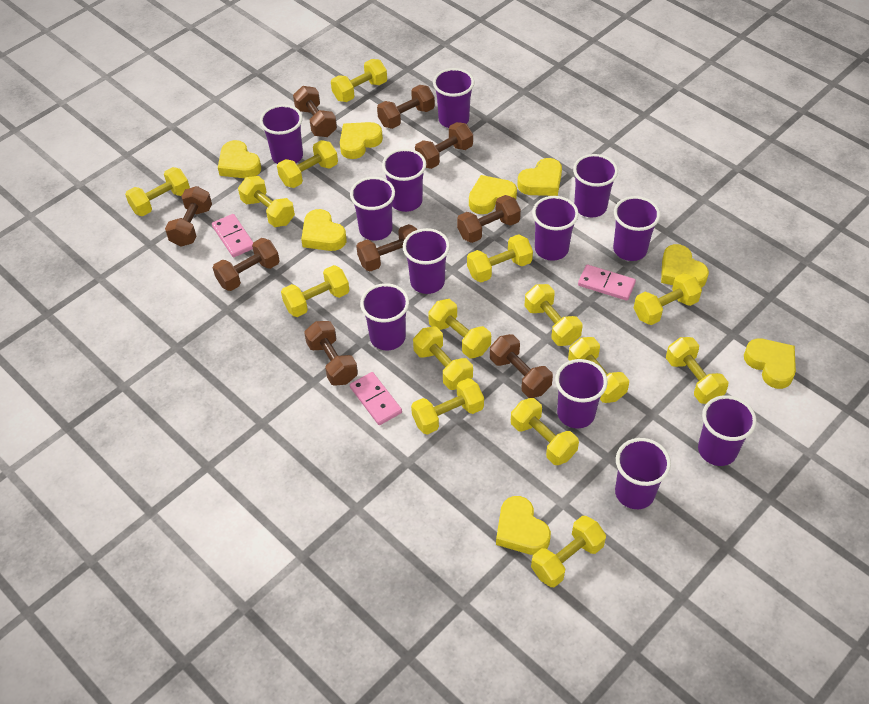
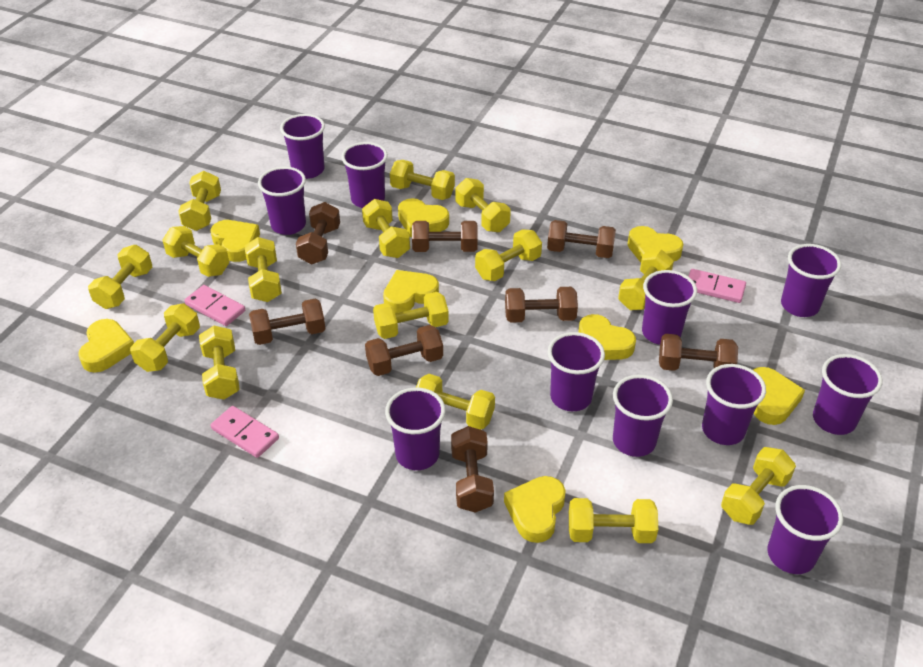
brown dumbbell: [165,186,212,247] [213,238,280,291] [293,86,337,137] [304,321,358,386] [356,224,417,272] [377,85,435,129] [415,122,473,169] [457,195,521,243] [490,334,553,398] = 9 -> [249,299,325,345] [296,202,340,264] [365,325,443,376] [412,221,478,252] [451,426,494,513] [505,287,578,323] [547,220,616,258] [659,334,738,371] = 8
purple cup: [260,104,303,164] [350,177,395,241] [360,283,409,350] [382,149,426,212] [403,228,450,294] [433,68,475,128] [532,196,579,261] [555,359,608,428] [573,154,618,217] [613,196,660,261] [615,438,671,509] [698,395,757,466] = 12 -> [258,167,306,235] [280,114,325,179] [341,142,388,208] [385,387,445,470] [548,332,605,411] [613,375,673,457] [642,270,697,345] [702,364,766,445] [767,485,843,574] [781,244,841,317] [813,354,882,435] = 11

